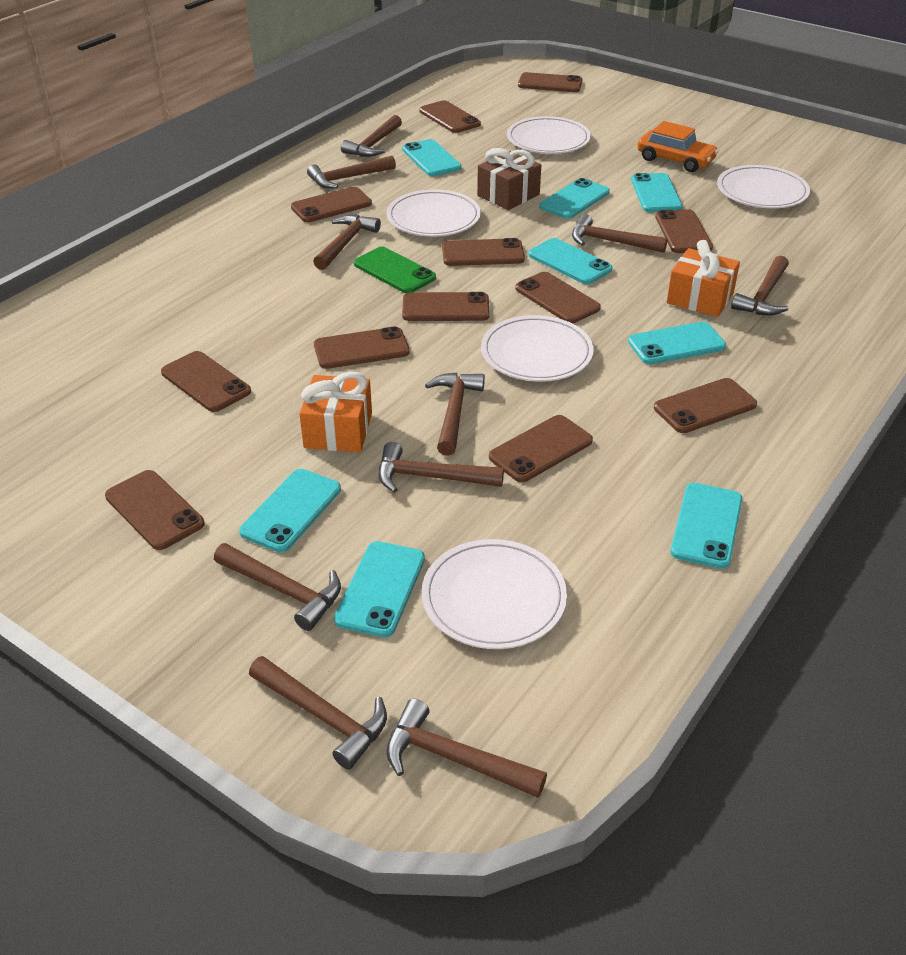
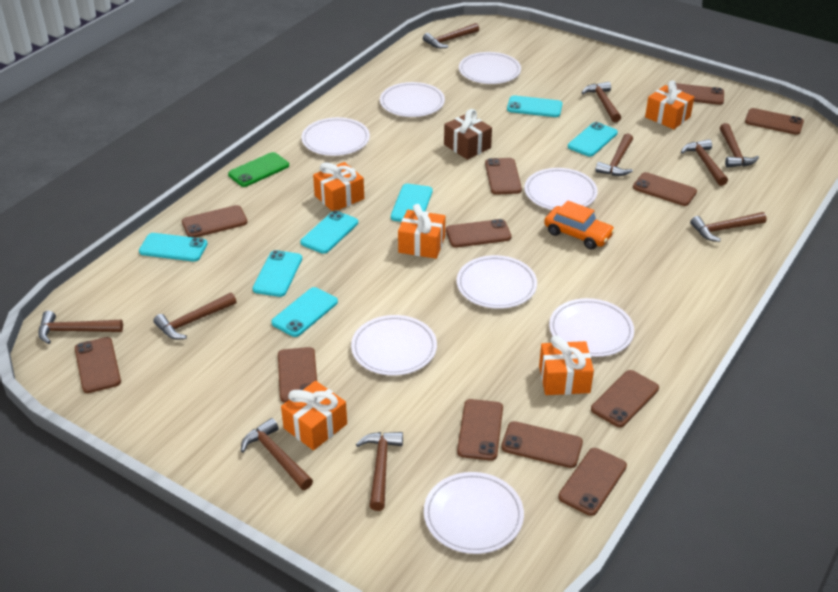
orange gift: [299,372,372,452] [667,240,740,317] = 2 -> [281,381,347,450] [313,162,364,211] [398,204,446,259] [539,335,594,395] [645,80,694,129] = 5
turquoise phone: [239,469,341,552] [334,541,425,638] [402,139,462,176] [528,238,613,284] [539,178,610,219] [628,322,726,365] [631,173,682,212] [670,483,742,569] = 8 -> [139,233,208,262] [252,250,302,297] [271,287,338,337] [300,211,358,254] [391,184,433,222] [507,95,562,117] [568,122,618,157] = 7
white plate: [386,190,481,236] [421,539,567,649] [481,315,594,382] [507,116,591,154] [717,165,810,208] = 5 -> [301,117,370,156] [351,315,437,375] [380,82,445,117] [424,472,524,554] [457,255,537,309] [459,52,521,84] [525,168,598,210] [549,298,634,357] = 8

